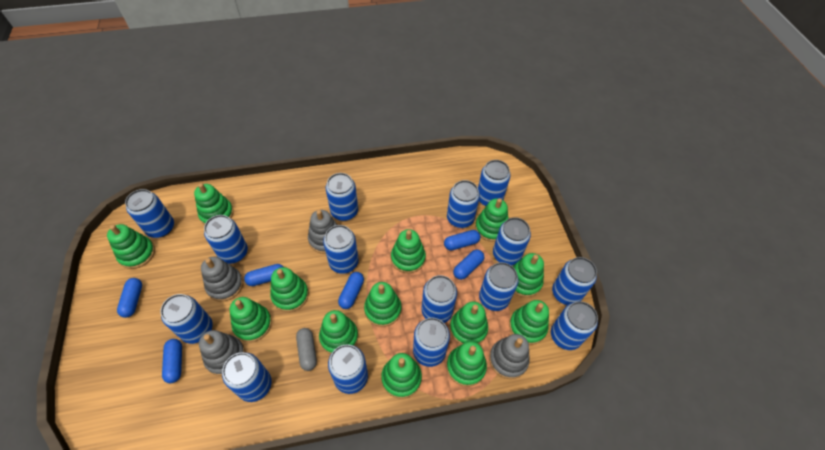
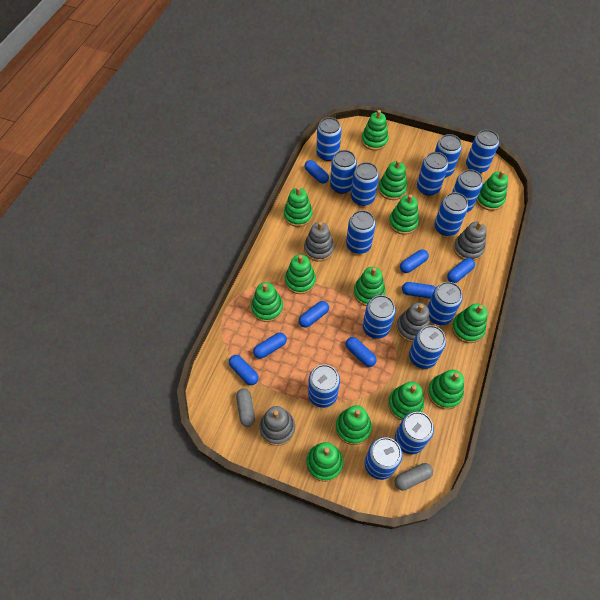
blue capsule: [117,278,142,318] [162,339,182,383] [244,264,284,286] [338,272,364,309] [444,230,480,251] [453,250,484,280] = 6 -> [229,355,259,385] [253,333,287,359] [299,301,329,328] [305,160,329,184] [346,337,377,367] [400,249,429,273] [402,282,436,298] [447,258,475,283] = 8
grey capsule: [296,328,317,371] = 1 -> [236,388,255,427] [395,463,433,491] = 2

